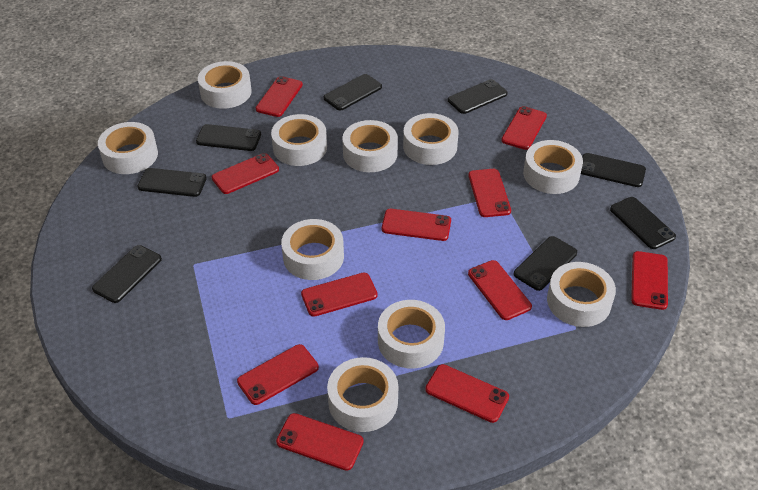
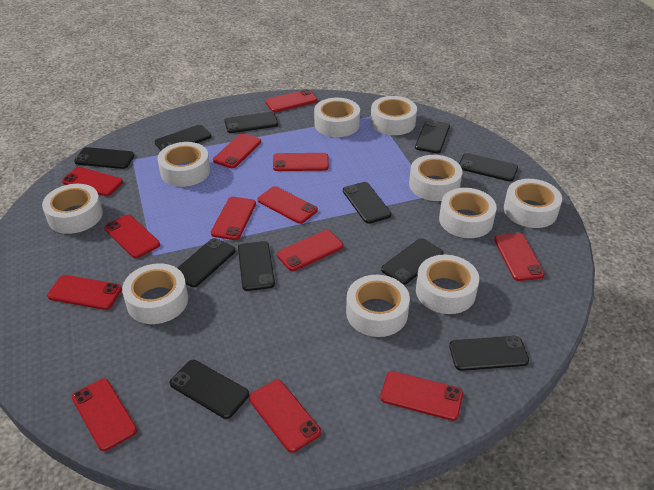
black phone: [92,245,162,303] [137,168,207,197] [196,124,261,151] [324,74,382,110] [448,79,508,114] [514,236,577,291] [581,153,646,187] [610,197,676,249] = 8 -> [74,147,135,169] [154,125,211,151] [169,360,249,419] [178,238,235,287] [224,112,278,133] [238,241,275,291] [343,182,392,224] [381,238,443,285] [415,120,450,153] [449,336,529,371] [459,153,518,181] = 11
red phone: [212,153,279,194] [237,344,319,405] [256,76,303,117] [276,413,364,471] [301,273,378,317] [382,209,451,241] [425,364,509,423] [468,169,511,217] [468,260,532,320] [501,106,547,150] [631,251,668,310] = 11 -> [47,275,122,310] [62,167,123,196] [72,378,137,451] [104,214,160,258] [211,197,256,240] [213,133,261,168] [249,380,321,453] [258,186,318,224] [265,89,318,112] [273,153,329,171] [277,230,343,271] [380,371,463,421] [494,233,545,281] = 13

